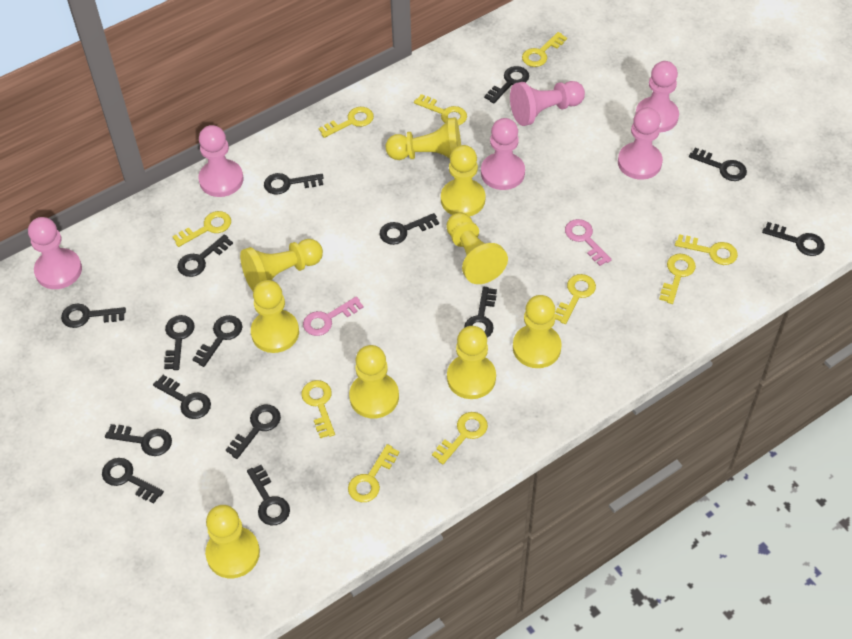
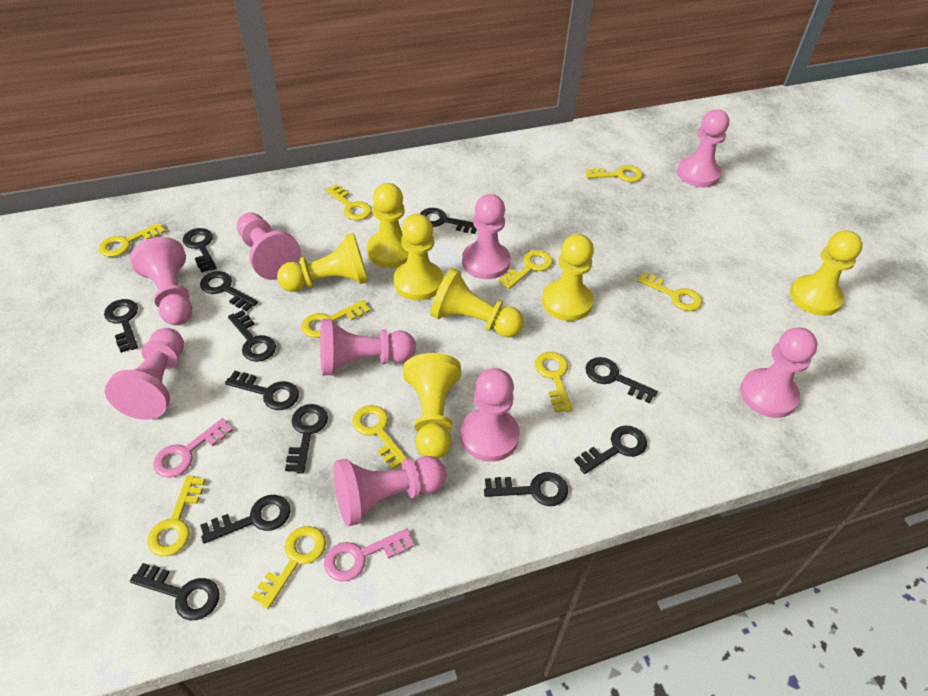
black key: [61,304,126,328] [102,458,164,504] [105,424,172,456] [153,375,211,419] [164,315,195,370] [177,234,233,277] [192,315,242,367] [226,405,281,459] [247,465,290,525] [264,173,324,195] [380,213,439,245] [464,287,497,338] [484,66,529,104] [689,148,747,181] [762,222,825,256] = 15 -> [104,299,138,353] [130,563,220,620] [183,228,217,272] [200,271,258,311] [200,495,291,543] [225,371,299,410] [228,310,276,362] [285,404,328,474] [420,208,477,234] [484,472,568,506] [574,425,647,474] [585,357,658,404] = 12
pink pawn: [28,217,82,289] [198,125,243,197] [481,118,525,190] [510,81,585,126] [618,107,663,180] [635,61,679,133] = 6 -> [105,328,184,420] [130,237,192,325] [237,212,301,280] [320,319,416,375] [334,456,446,527] [460,368,520,462] [462,194,511,279] [677,109,729,187] [740,327,818,418] = 9
yellow pawn: [205,505,260,578] [240,239,323,291] [251,280,299,353] [349,345,399,418] [386,117,461,160] [441,145,485,217] [446,213,508,284] [447,326,496,399] [513,295,562,368] = 9 -> [277,233,368,292] [367,183,408,268] [394,214,443,300] [403,353,461,459] [430,268,524,338] [542,234,594,321] [790,230,863,316] = 7

